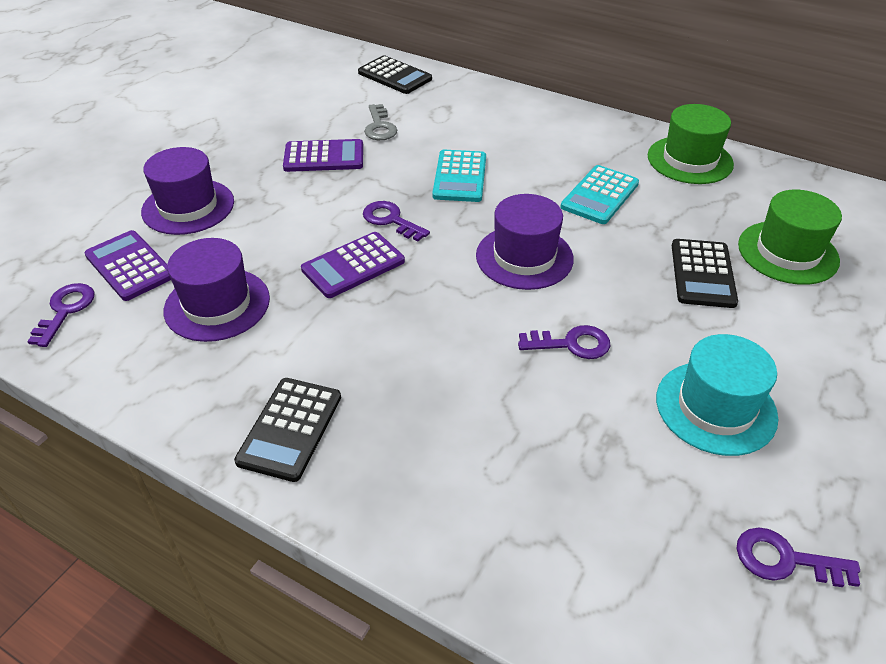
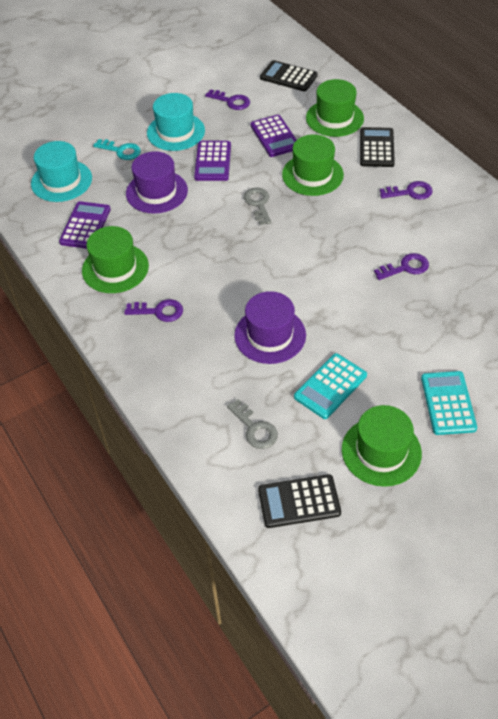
green hat: [648,104,734,184] [738,190,842,285] = 2 -> [82,226,149,293] [282,134,344,196] [306,79,364,137] [342,405,422,487] = 4
grey key: [364,104,397,140] = 1 -> [227,399,278,449] [244,188,272,225] = 2
purple hat: [141,147,234,235] [164,238,270,342] [476,194,574,290] = 3 -> [126,151,188,214] [234,291,306,364] = 2
turquoise hat: [656,334,778,456] = 1 -> [31,141,92,202] [147,93,205,151] = 2
turquoise key: none = 0 -> [93,139,141,160] = 1

